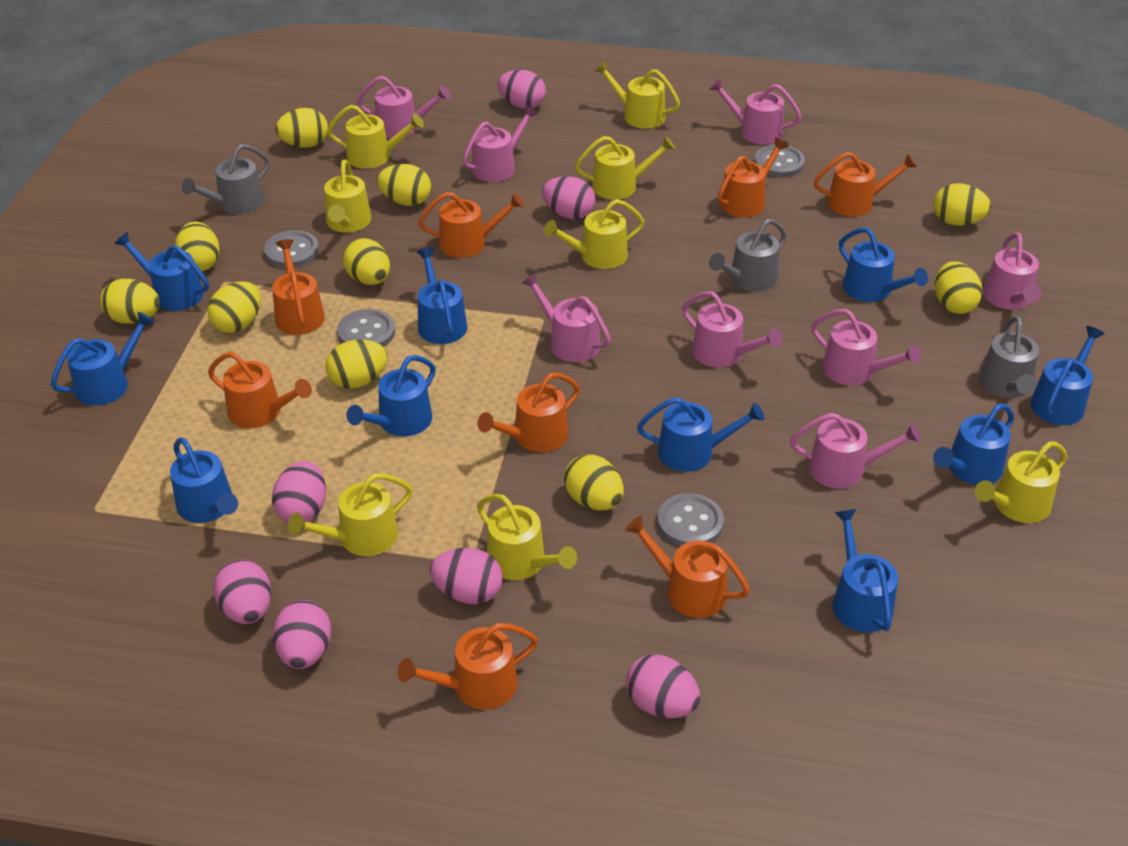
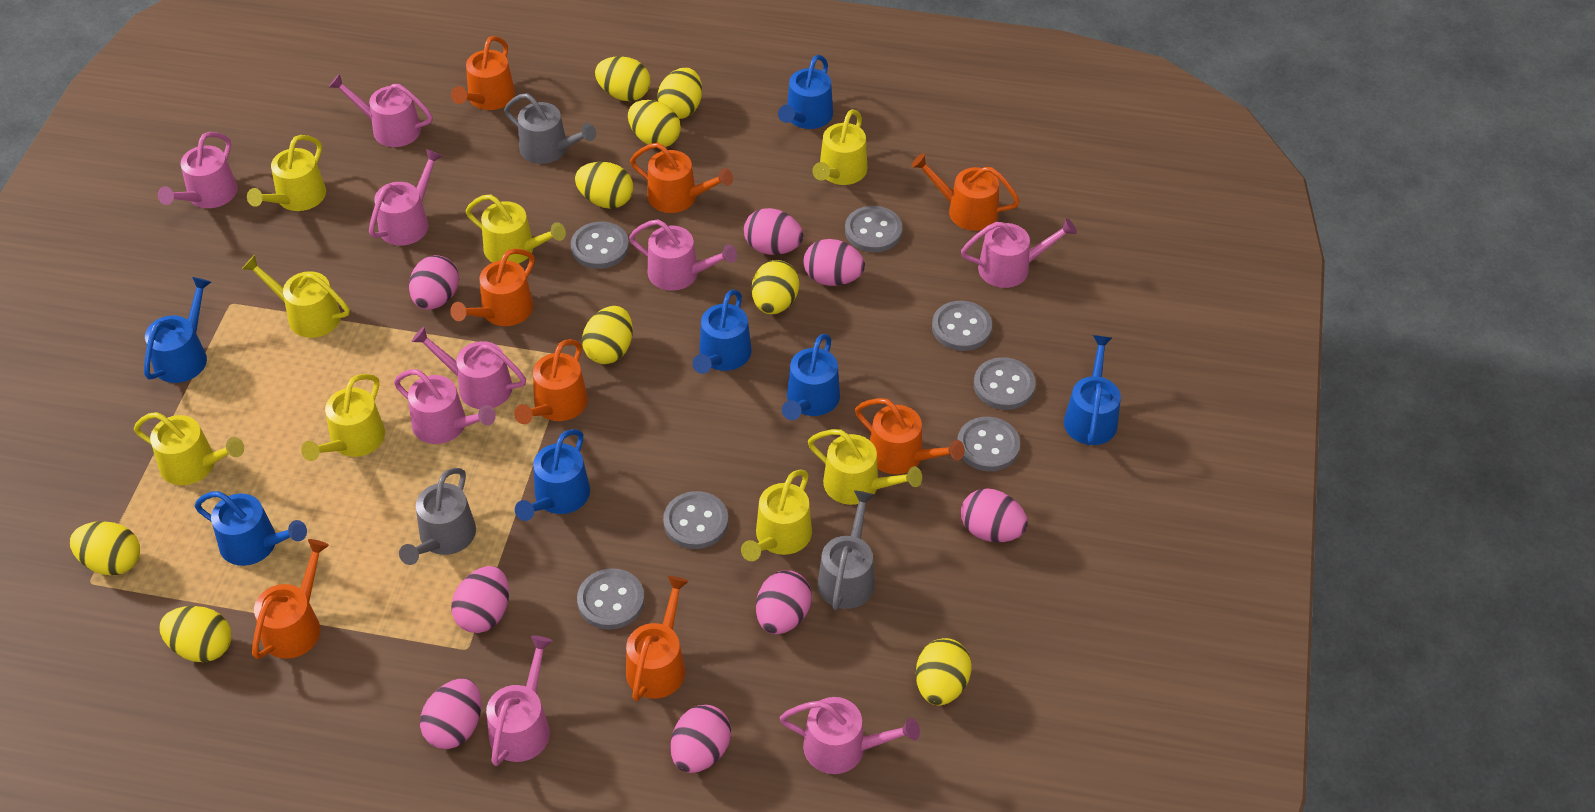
blue watering can: [51,312,155,406] [114,232,209,311] [170,437,238,523] [347,355,436,436] [417,248,467,344] [637,397,764,472] [832,509,898,632] [839,228,928,302] [933,404,1014,485] [1030,326,1105,425] = 10 -> [144,277,211,383] [195,491,307,566] [515,429,590,521] [692,290,752,374] [778,55,833,129] [782,334,840,420] [1064,335,1121,445] = 7
grey button: [264,230,319,268] [337,309,395,347] [657,493,724,546] [754,144,805,178] = 4 -> [571,222,629,269] [577,568,645,630] [663,491,728,549] [845,206,902,252] [932,301,992,351] [957,417,1020,471] [974,357,1036,410] = 7
pink egg: [213,559,271,624] [272,461,326,523] [273,600,331,669] [430,548,503,604] [498,70,546,109] [542,176,595,219] [626,654,700,718] = 7 -> [409,255,459,310] [420,679,481,749] [451,566,509,633] [671,705,731,773] [744,208,803,255] [756,571,812,634] [803,239,865,286] [961,488,1028,542] = 8
pink watering can: [357,76,451,138] [462,105,538,182] [522,273,611,362] [682,291,782,367] [709,78,802,145] [790,413,921,489] [811,309,921,386] [983,232,1042,310] = 8 -> [158,132,237,208] [329,74,433,147] [369,149,442,246] [394,369,496,444] [412,327,526,409] [486,635,553,766] [629,219,737,291] [780,697,920,774] [961,218,1077,288] = 9
yellow egg: [100,279,160,324] [175,222,220,271] [207,281,261,333] [275,108,328,148] [325,340,388,389] [343,238,390,285] [377,164,431,206] [564,454,624,510] [933,183,991,226] [935,261,982,314] = 10 -> [70,521,140,575] [159,606,231,662] [575,162,633,209] [582,306,633,364] [595,56,650,101] [628,100,681,147] [657,68,702,119] [752,260,799,314] [916,638,972,705] = 9

